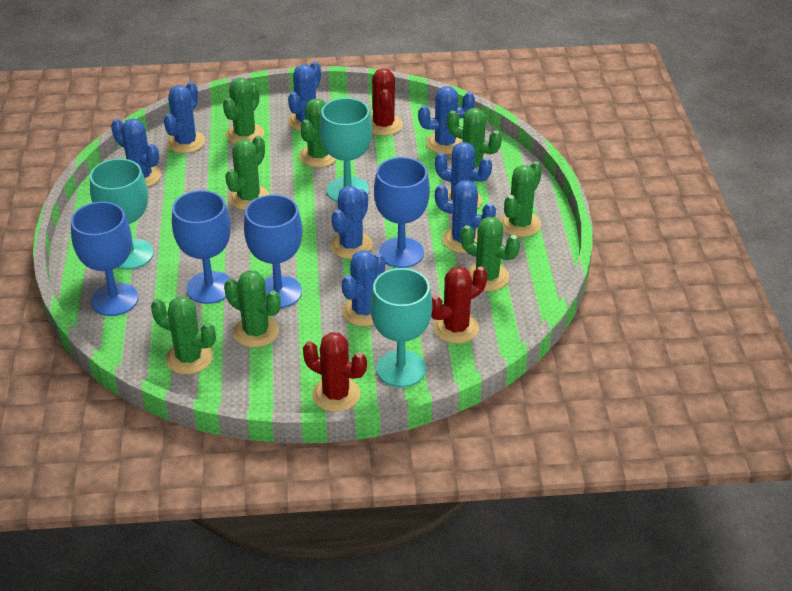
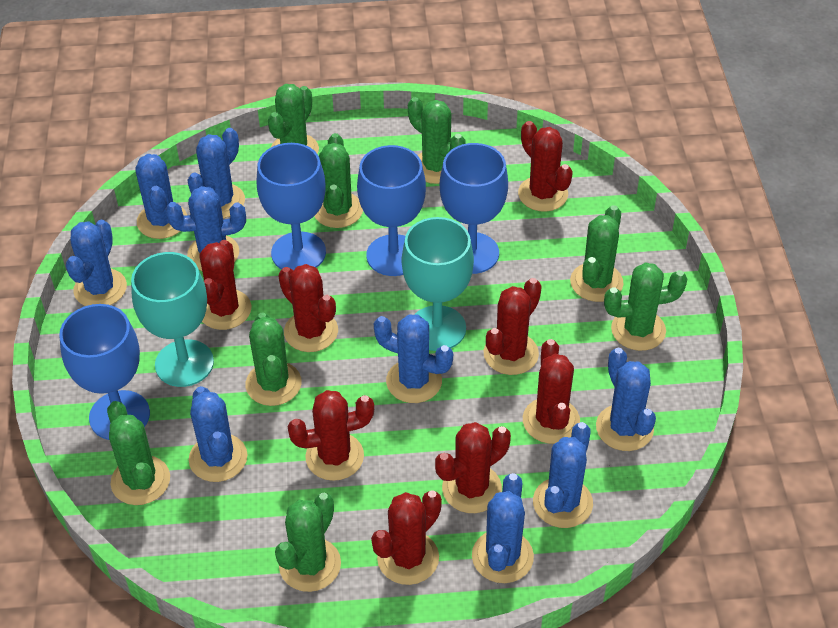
blue cactus: [111,118,161,187] [164,82,205,153] [288,62,321,131] [330,186,373,259] [342,250,385,327] [418,86,475,155] [435,142,492,208] [435,180,496,253] = 8 -> [66,220,127,306] [136,154,187,239] [166,186,246,271] [187,128,245,219] [189,386,248,482] [374,315,453,403] [472,473,534,583] [533,422,593,528] [596,348,656,451] = 9
red cactus: [303,332,367,412] [371,68,403,136] [431,266,487,344] = 3 -> [199,240,251,330] [278,264,338,352] [287,390,374,481] [371,490,442,585] [435,422,511,513] [484,278,542,375] [518,121,573,212] [523,339,580,444] = 8
turquoise goblet: [90,158,154,270] [320,98,372,202] [370,268,432,387] = 3 -> [131,252,214,387] [402,217,474,351] = 2

